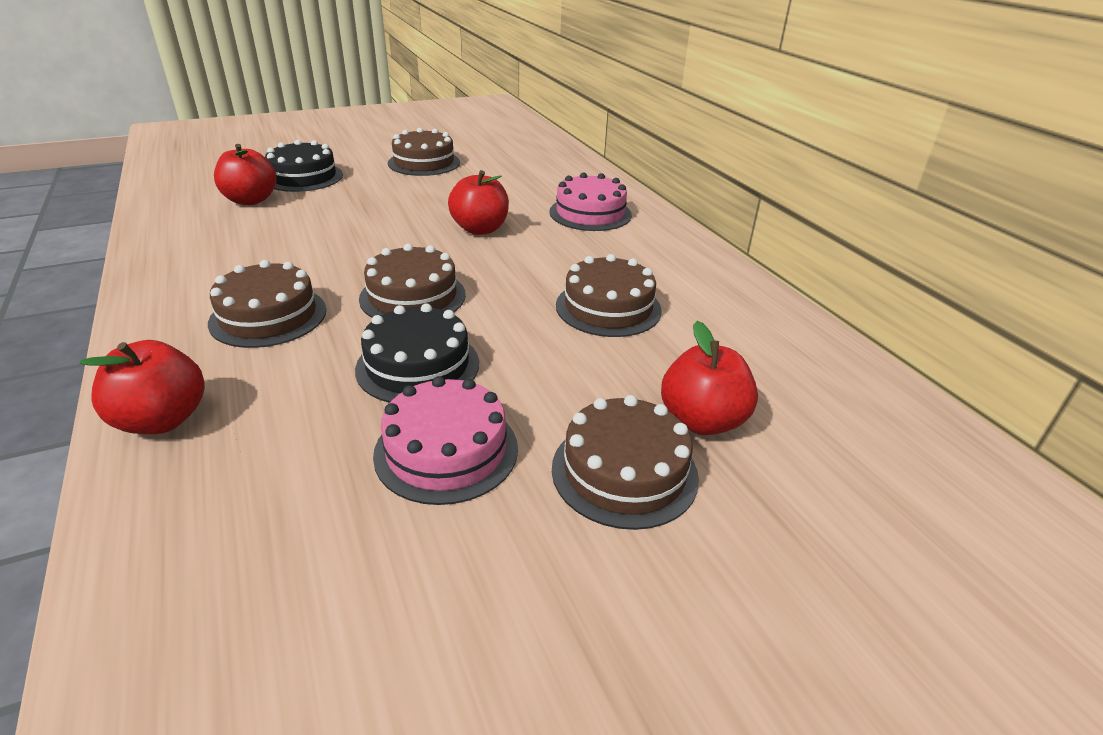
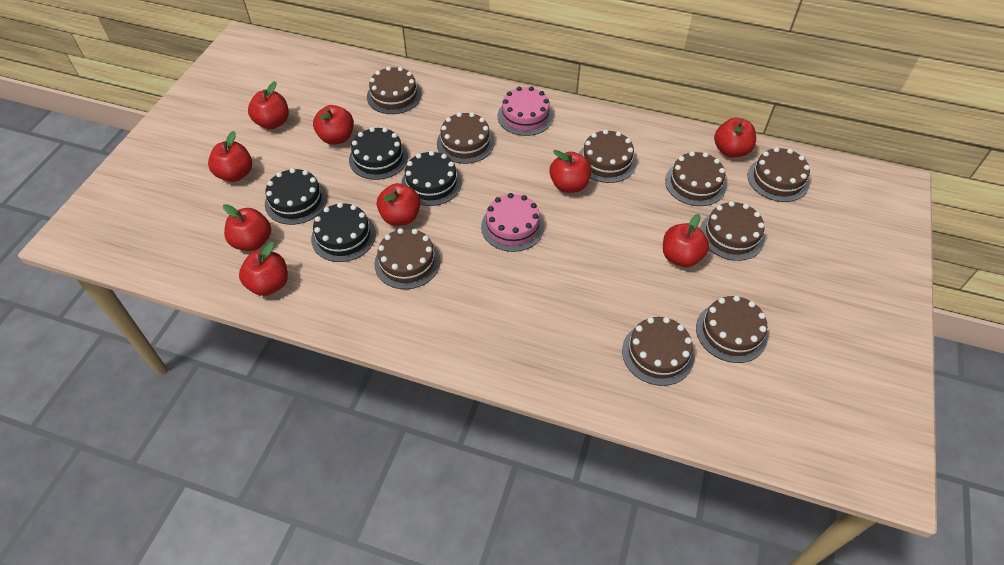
black cake: [265,140,343,192] [355,303,479,403] = 2 -> [265,168,327,225] [311,203,376,262] [349,127,408,180] [401,151,462,206] = 4
brown cake: [208,260,326,348] [359,244,466,318] [388,128,460,176] [552,395,699,530] [556,254,662,337] = 5 -> [367,66,422,114] [374,228,440,289] [437,112,495,164] [579,129,637,183] [622,317,695,386] [665,151,726,206] [696,295,768,363] [700,201,765,261] [748,147,810,202] = 9
red apple: [80,340,205,434] [214,144,277,205] [448,170,509,235] [661,321,758,435] = 4 -> [208,131,252,182] [223,204,271,251] [239,242,288,296] [248,81,289,129] [313,105,354,145] [377,183,421,226] [550,150,592,193] [663,214,709,267] [714,118,756,158] = 9

